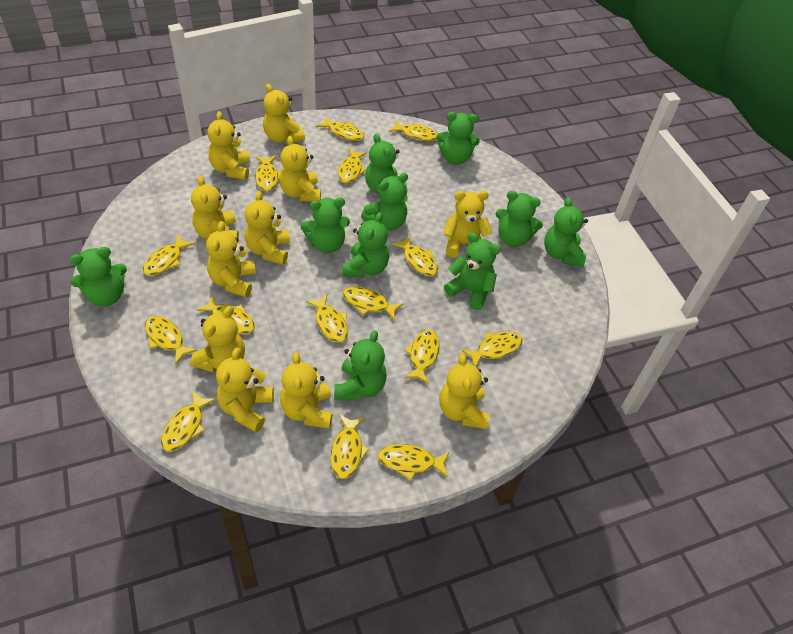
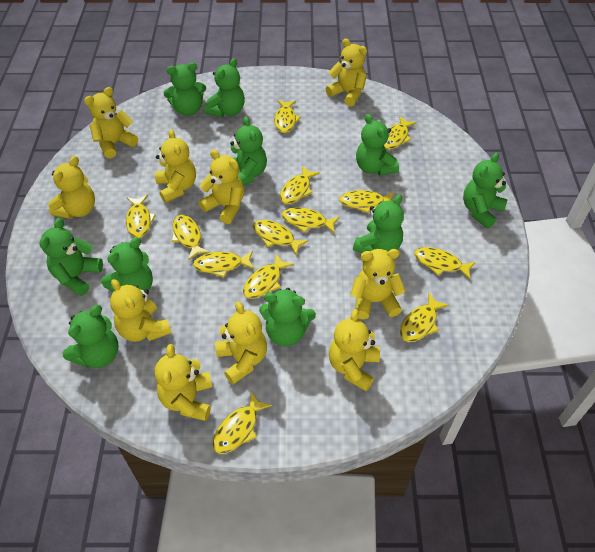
yellow fish: [143,235,195,276] [145,316,197,364] [161,391,216,452] [196,295,255,334] [255,156,280,191] [306,294,348,343] [316,117,364,141] [330,415,369,479] [338,149,367,183] [343,287,403,320] [378,444,449,480] [389,121,437,141] [392,236,438,276] [404,330,439,384] [462,332,523,367] = 15 -> [126,195,156,238] [172,215,210,260] [193,251,254,278] [213,391,272,454] [243,254,294,299] [253,220,309,255] [274,100,301,133] [280,166,320,204] [282,208,340,233] [339,190,394,213] [384,116,417,149] [400,293,449,342] [414,247,476,279] = 13
yellow teddy bear: [190,306,245,372] [191,176,239,243] [206,221,256,297] [208,111,250,180] [216,347,274,432] [245,191,290,265] [263,84,305,144] [279,136,321,202] [280,352,332,429] [439,353,489,429] [443,191,492,258] = 11 -> [48,156,95,219] [84,87,138,158] [110,279,171,342] [155,129,196,203] [155,344,212,421] [199,150,244,224] [215,301,267,385] [326,38,367,106] [329,309,380,391] [350,249,406,319] = 10

